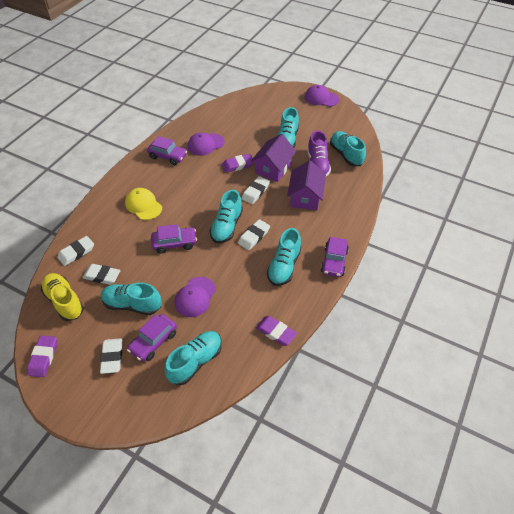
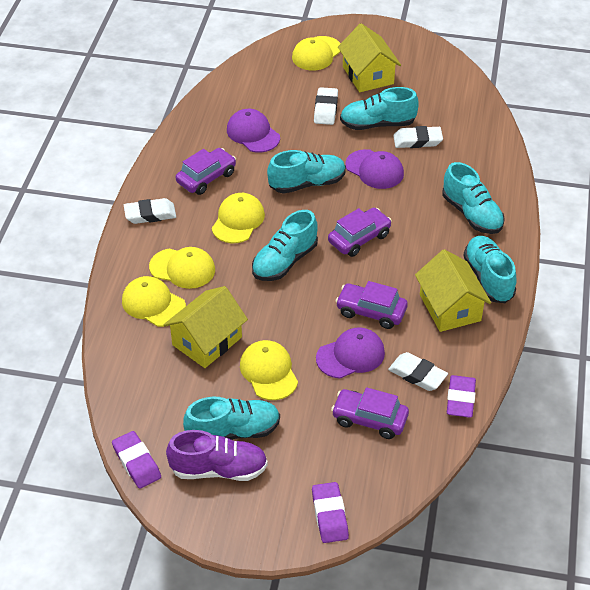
purple house: [251,134,296,182] [287,160,326,210] = 2 -> none = 0
white eraser: [57,236,94,266] [82,264,121,285] [100,338,122,374] [238,219,270,250] [242,176,270,204] = 5 -> [124,198,176,224] [314,87,338,125] [388,352,448,391] [393,126,443,148] = 4
yellow cap: [125,188,162,220] = 1 -> [122,276,186,327] [149,247,215,289] [212,193,265,243] [240,340,298,400] [292,36,341,71] = 5
yellow house: none = 0 -> [163,286,248,368] [338,23,401,92] [415,249,491,332] = 3
yellow shoe: [41,273,84,321] = 1 -> none = 0

